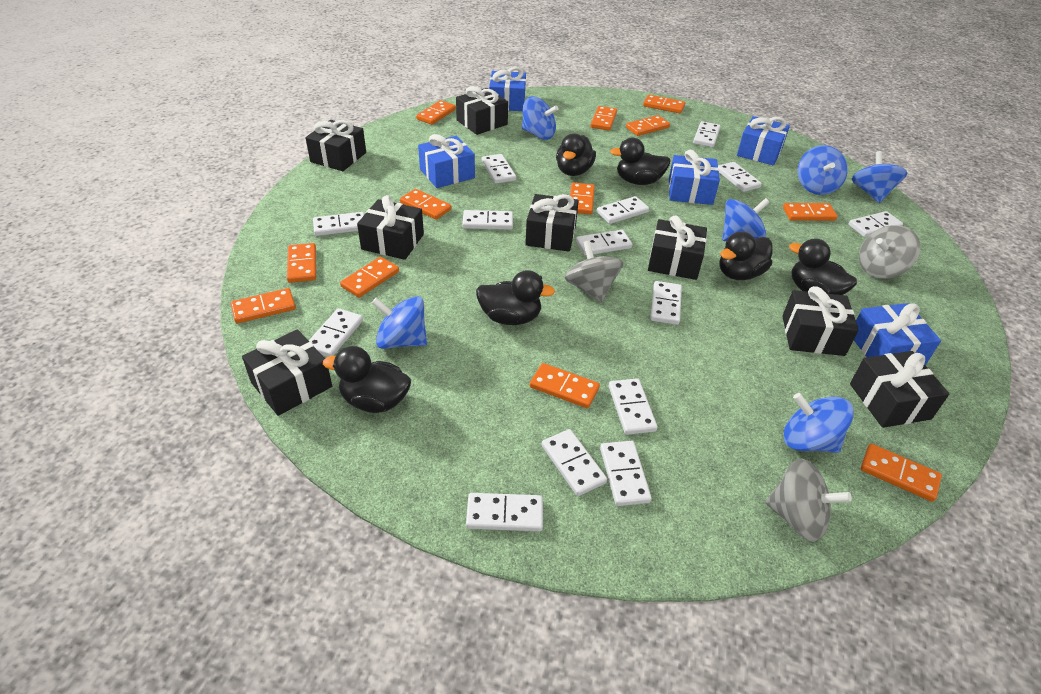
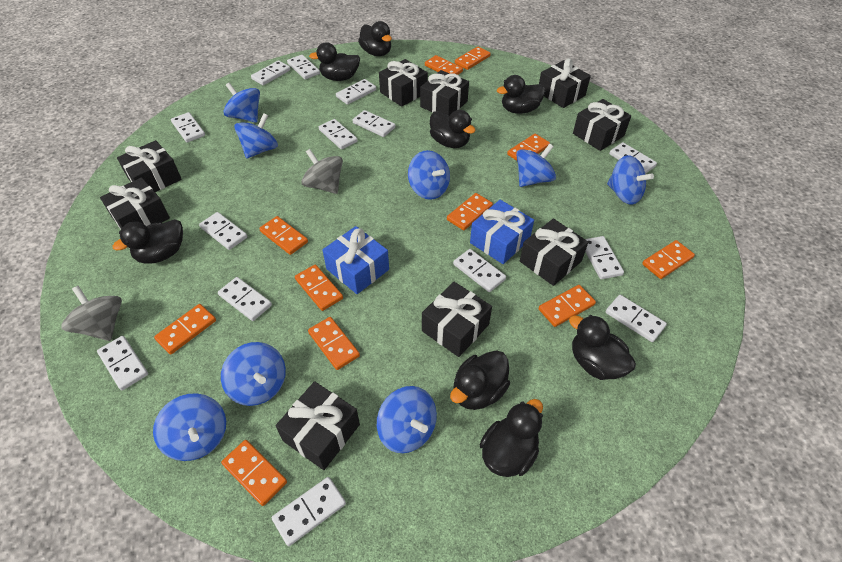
black duck: [323,346,411,413] [476,270,555,325] [556,133,596,176] [610,138,671,185] [719,231,772,280] [789,238,857,295] = 6 -> [113,219,183,264] [309,42,360,81] [358,21,392,56] [430,110,476,148] [450,350,510,410] [480,399,543,477] [497,75,545,114] [569,315,636,380] = 8
black gift: [242,329,332,416] [305,120,366,171] [357,195,424,260] [456,86,508,135] [525,194,579,252] [648,215,707,280] [782,286,859,356] [850,351,949,428] = 8 -> [100,177,170,229] [117,140,182,192] [276,381,360,470] [379,59,428,107] [420,70,469,116] [422,282,492,357] [520,219,588,286] [539,58,591,108] [573,99,631,151] = 9
blue gift: [418,134,475,188] [489,67,526,111] [669,150,720,205] [737,116,790,165] [854,303,941,366] = 5 -> [323,226,389,294] [470,200,534,264] = 2
blue spinning top: [372,296,427,349] [522,96,558,140] [722,198,770,241] [783,393,854,453] [798,145,848,195] [852,151,907,203] = 6 -> [153,393,226,461] [221,342,286,406] [223,83,260,123] [234,113,278,159] [377,386,437,453] [408,150,450,200] [516,143,556,187] [607,155,654,205] = 8
grey spinning top: [565,240,623,303] [765,459,852,542] [859,225,920,279] = 3 -> [61,286,122,341] [301,149,343,194] = 2
orange domino: [231,288,296,323] [287,243,316,283] [340,257,399,298] [400,189,452,220] [416,100,456,125] [530,363,600,408] [570,183,595,214] [591,106,617,130] [626,115,670,136] [643,95,685,113] [783,203,838,221] [861,444,942,502] = 12 -> [154,304,216,354] [221,440,287,506] [259,216,308,255] [295,265,343,311] [308,317,360,370] [425,55,463,75] [447,193,493,230] [455,46,491,70] [507,134,550,161] [539,285,596,327] [642,240,695,279] = 11

